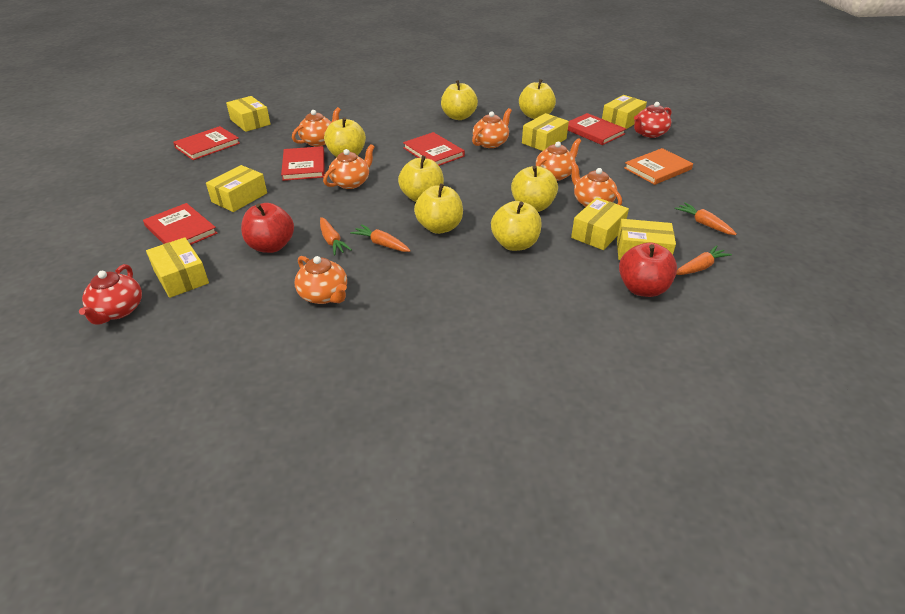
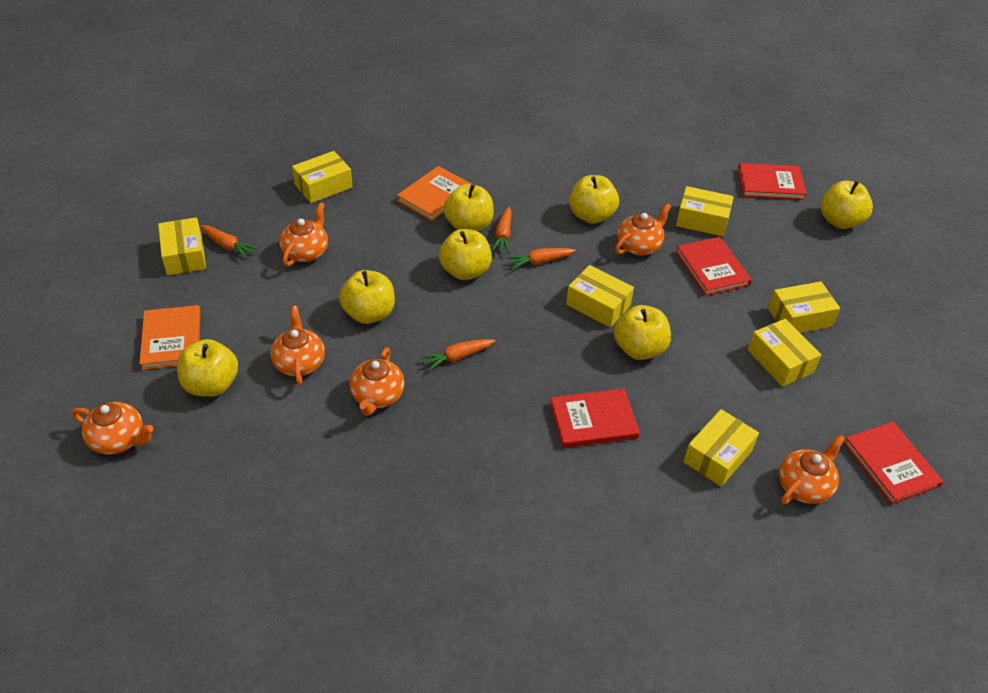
orange book: [624,148,693,185] = 1 -> [139,305,201,370] [397,166,471,221] = 2
red apple: [241,203,294,253] [619,242,677,297] = 2 -> none = 0
red book: [143,203,217,245] [173,126,240,160] [281,146,324,181] [403,132,465,166] [568,113,626,145] = 5 -> [550,388,640,448] [676,237,752,296] [738,163,807,200] [843,422,943,505] = 4
red teapot: [79,264,142,325] [634,102,672,138] = 2 -> none = 0

